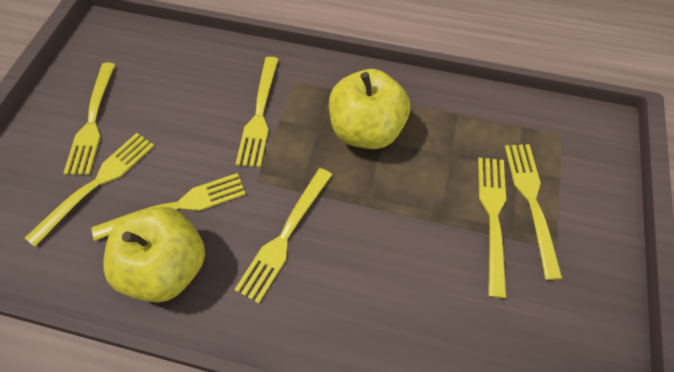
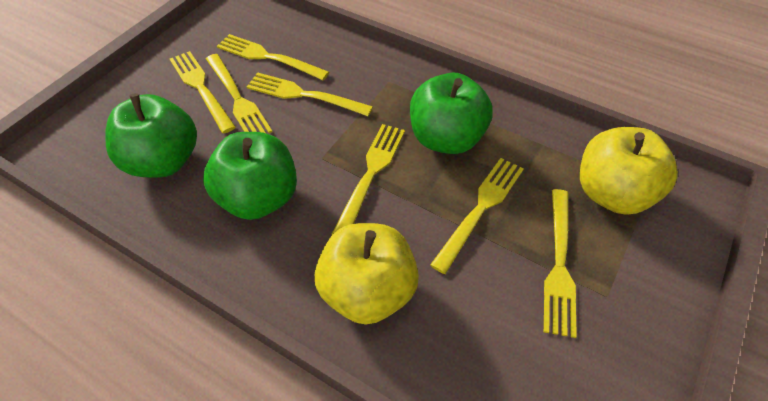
green apple: none = 0 -> [105,93,197,177] [203,132,297,220] [410,73,493,154] = 3

